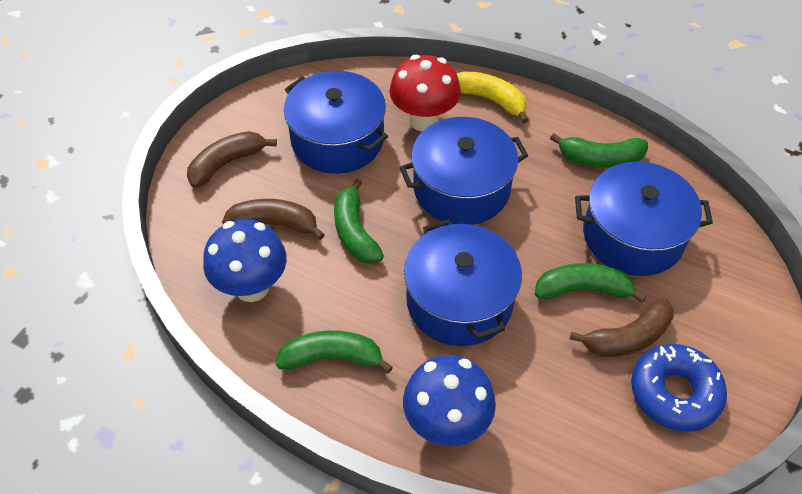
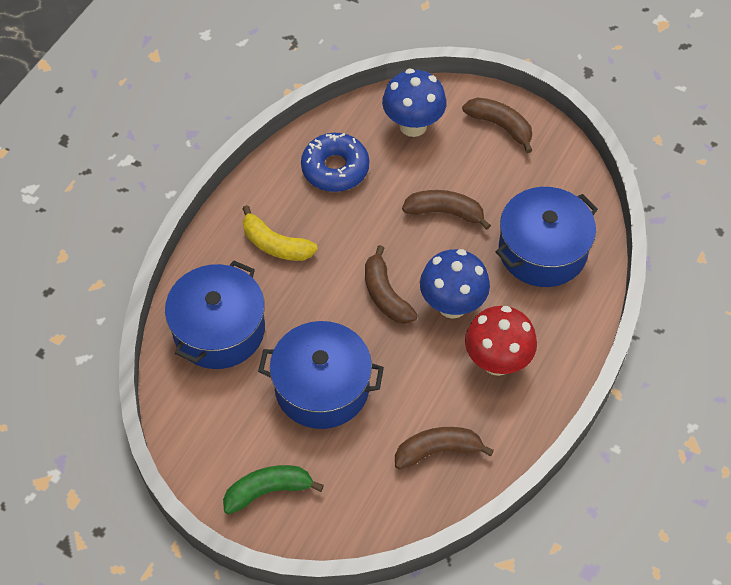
blue pot: [284,71,388,174] [399,117,528,225] [404,219,522,346] [575,162,713,276] = 4 -> [165,261,265,369] [258,321,384,429] [495,187,598,287] = 3
brown banana: [187,131,277,188] [222,199,325,240] [570,298,674,357] = 3 -> [365,245,418,324] [395,427,494,469] [402,190,491,230] [462,97,532,153] = 4
green banana: [276,330,393,374] [334,179,384,264] [535,263,646,303] [550,133,648,168] = 4 -> [223,465,324,514] = 1

